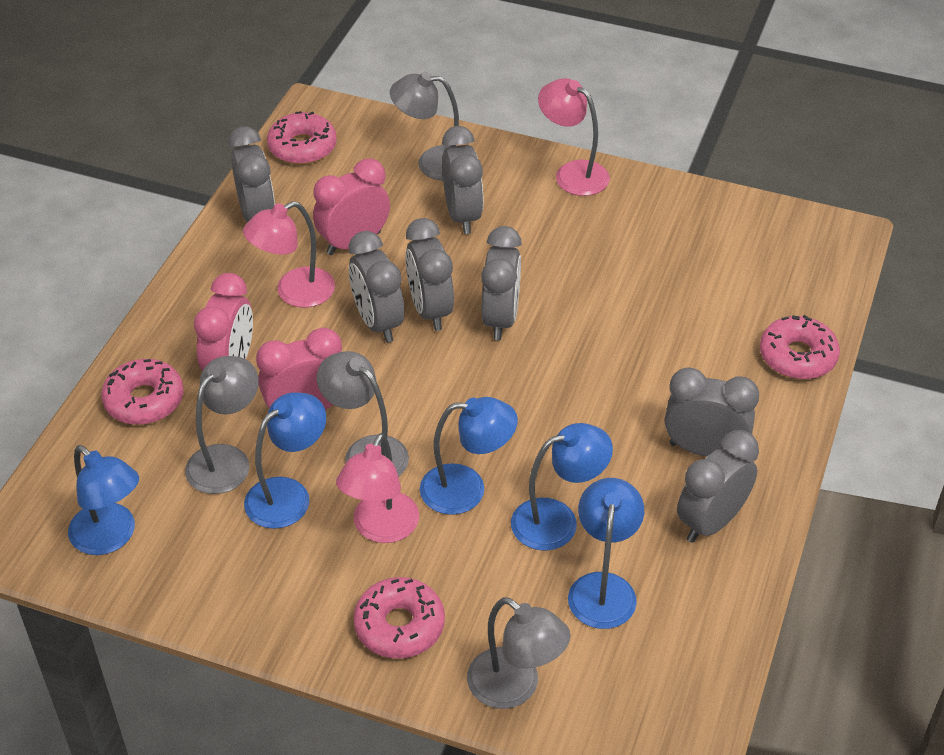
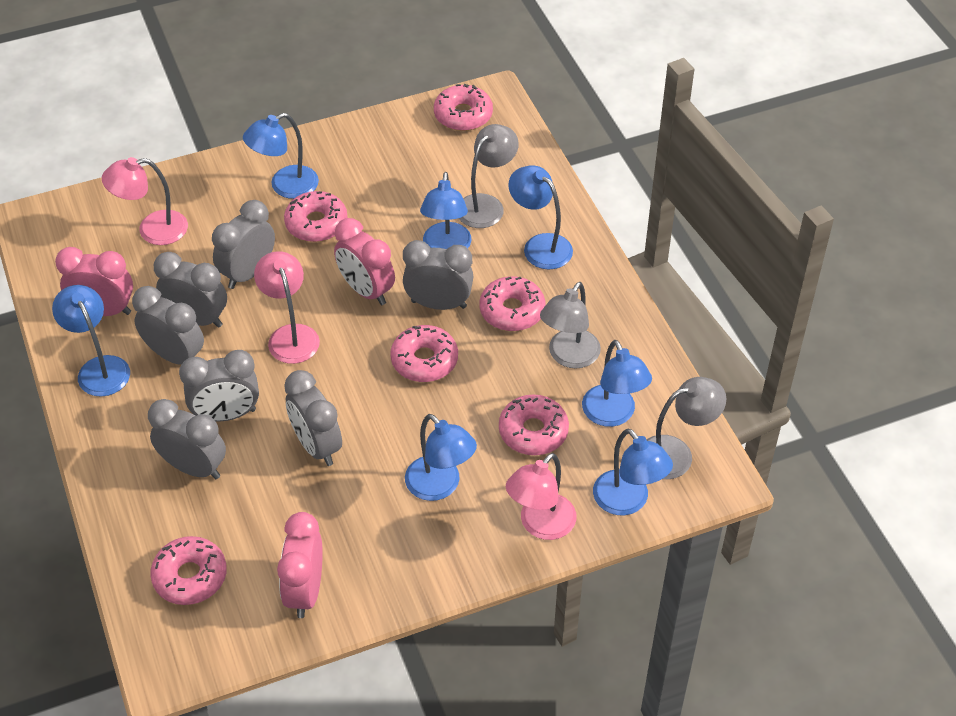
blue lamp: [68,445,139,555] [244,392,326,529] [420,397,518,515] [511,423,613,551] [568,478,644,629] = 5 -> [52,285,130,397] [243,113,319,199] [405,414,477,501] [420,172,471,249] [508,165,573,269] [582,340,652,427] [593,428,673,515] = 7
grey lamp: [185,356,259,494] [317,351,409,477] [390,72,459,181] [467,597,570,709] = 4 -> [459,124,519,228] [540,282,601,369] [647,377,726,479] = 3
pink donut: [101,359,184,425] [267,111,337,165] [353,577,445,658] [760,315,840,379] = 4 -> [150,536,227,605] [284,191,348,242] [390,325,458,382] [434,84,493,131] [479,276,545,331] [499,395,569,455] = 6

